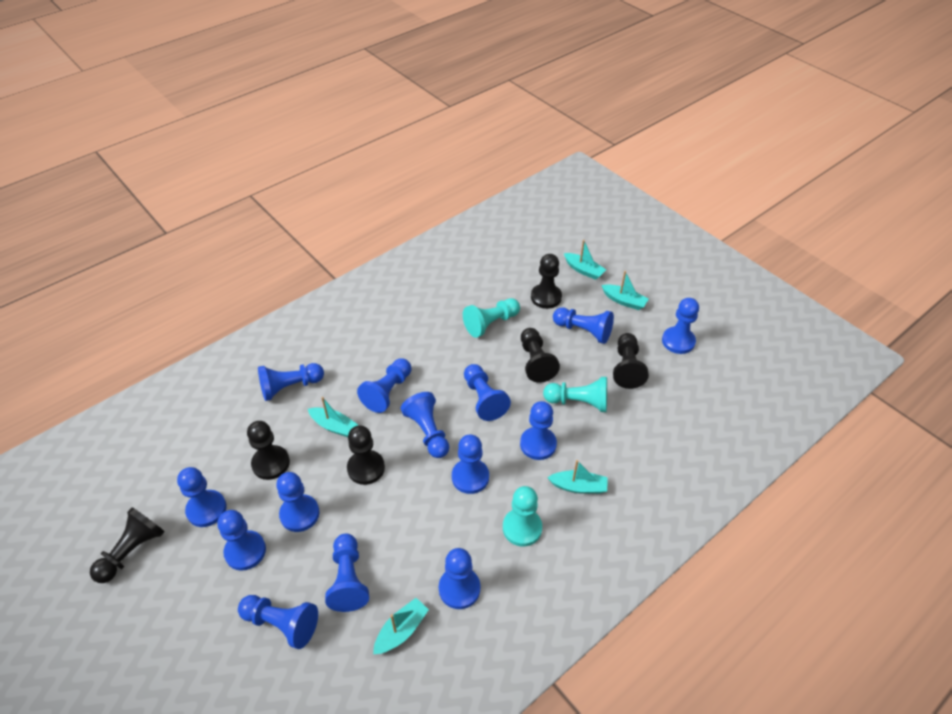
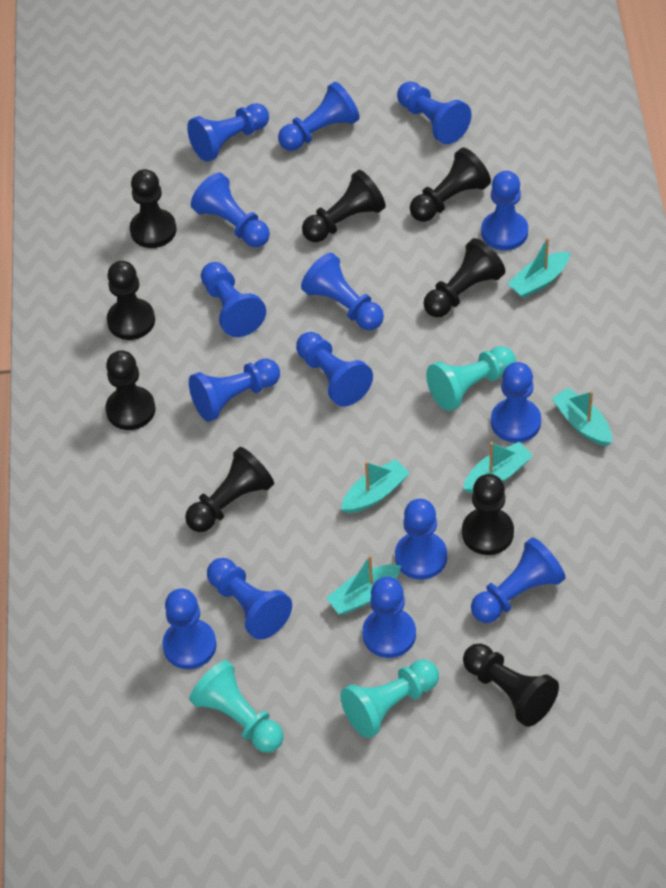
black pawn: [90,507,165,583] [247,421,290,480] [347,426,385,485] [521,328,560,383] [531,254,562,309] [613,333,649,389] = 6 -> [105,350,156,430] [107,261,155,340] [130,169,177,248] [185,447,274,532] [302,170,386,242] [410,148,491,222] [424,238,505,317] [462,474,514,555] [463,643,559,727] = 9
blue pawn: [177,467,227,527] [217,510,266,571] [238,595,318,649] [258,363,324,401] [276,472,320,532] [325,534,369,612] [357,358,411,413] [401,392,449,458] [439,548,480,609] [452,434,489,494] [464,364,511,421] [520,401,557,460] [553,308,614,344] [662,298,699,354] = 14 -> [162,589,217,669] [187,103,269,162] [189,359,280,422] [191,173,270,247] [201,262,266,337] [207,558,292,640] [278,82,360,151] [296,332,373,407] [301,253,384,330] [362,577,416,658] [395,499,447,580] [397,81,472,144] [471,537,566,623] [481,171,528,250] [491,362,541,443] = 15

